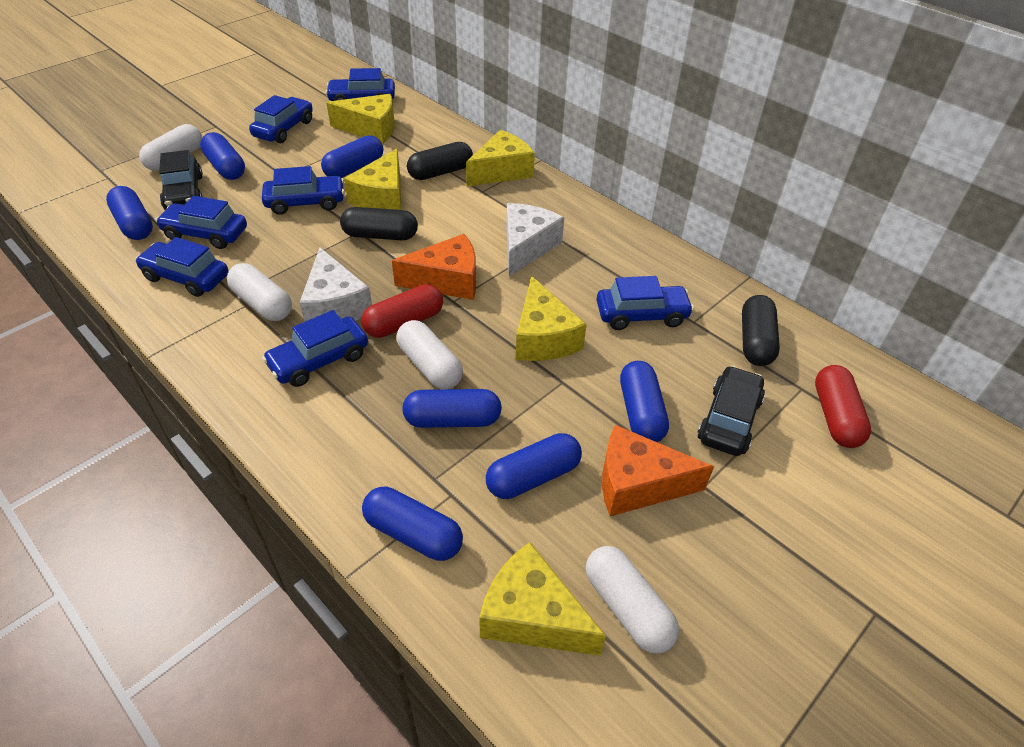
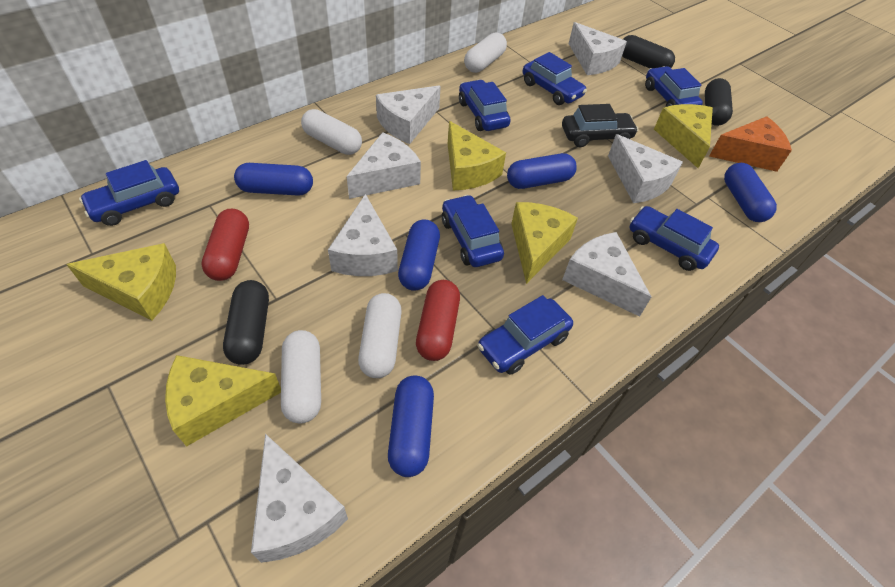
black car: [159,150,203,210] [698,366,765,456] = 2 -> [562,104,638,148] = 1
blue capsule: [106,186,153,240] [200,132,245,180] [321,135,383,178] [362,486,463,561] [402,389,502,428] [486,433,582,499] [620,361,669,442] = 7 -> [234,163,313,196] [388,376,434,477] [398,220,440,291] [507,153,577,189] [724,163,777,222] = 5
orange cheese: [392,234,476,300] [602,425,714,516] = 2 -> [709,116,792,172] = 1
white cheese: [300,248,372,322] [506,203,564,276] = 2 -> [251,434,348,563] [328,194,398,276] [347,132,421,199] [376,85,441,144] [562,232,651,317] [569,22,627,75] [608,134,683,203] = 7

